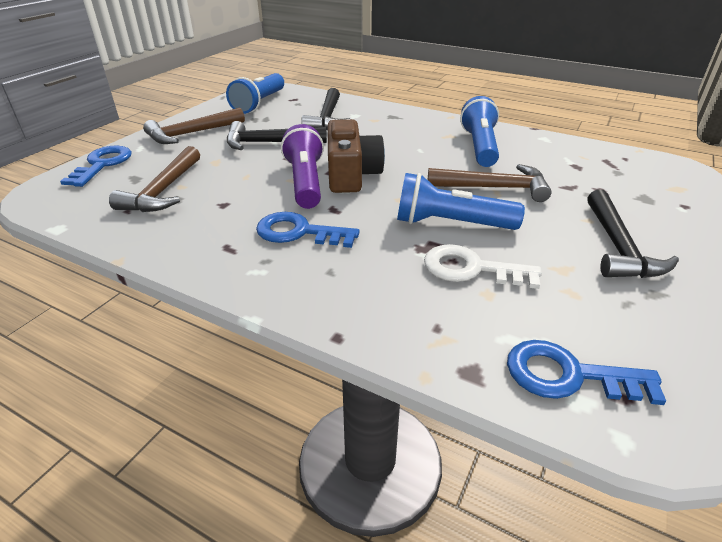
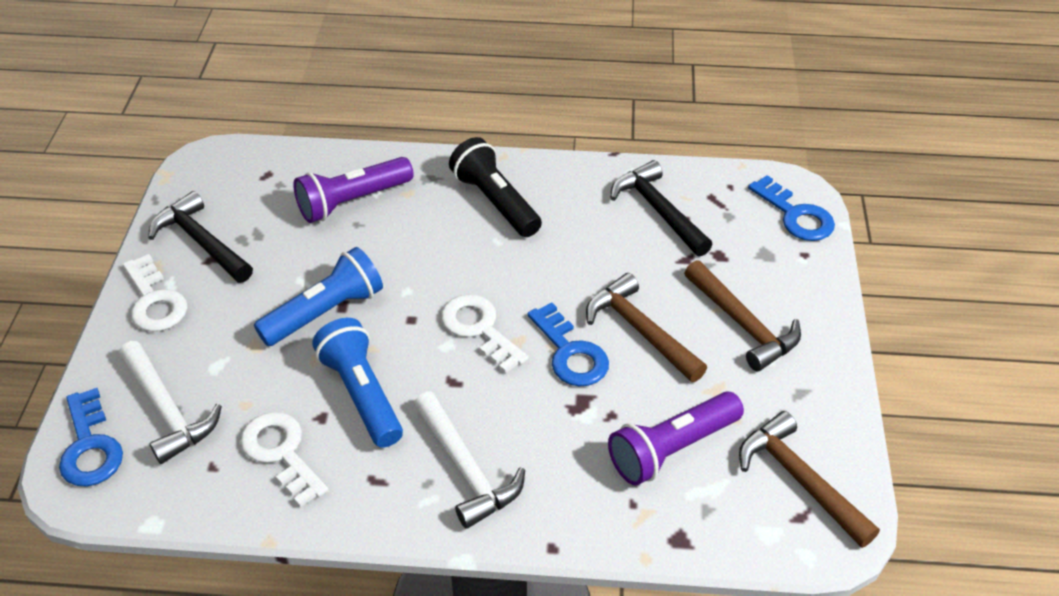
black flashlight: none = 0 -> [449,137,542,237] = 1
black hammer: [227,121,327,150] [301,88,351,130] [587,189,679,278] = 3 -> [148,191,253,283] [611,160,713,257] = 2
blue flashlight: [226,73,284,114] [397,173,525,230] [460,96,499,167] = 3 -> [254,247,383,346] [312,318,403,448] = 2
brown camera: [328,119,385,193] = 1 -> none = 0
purple flashlight: [281,124,324,209] = 1 -> [293,157,414,223] [608,392,744,485] = 2
white hammer: none = 0 -> [119,341,222,464] [414,392,525,529] = 2
white key: [424,244,542,289] = 1 -> [123,254,187,332] [240,412,328,507] [441,294,529,373] = 3

